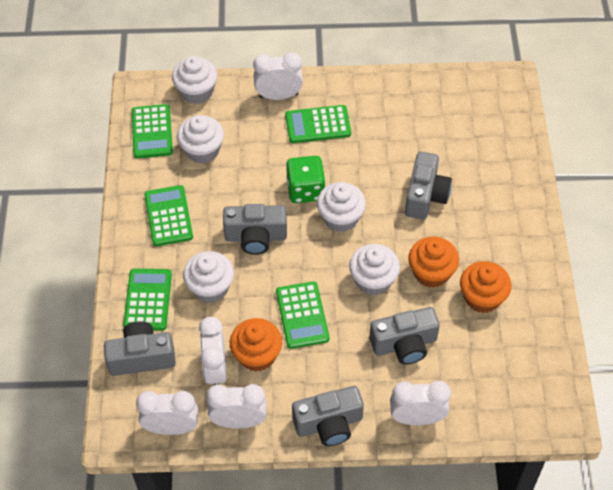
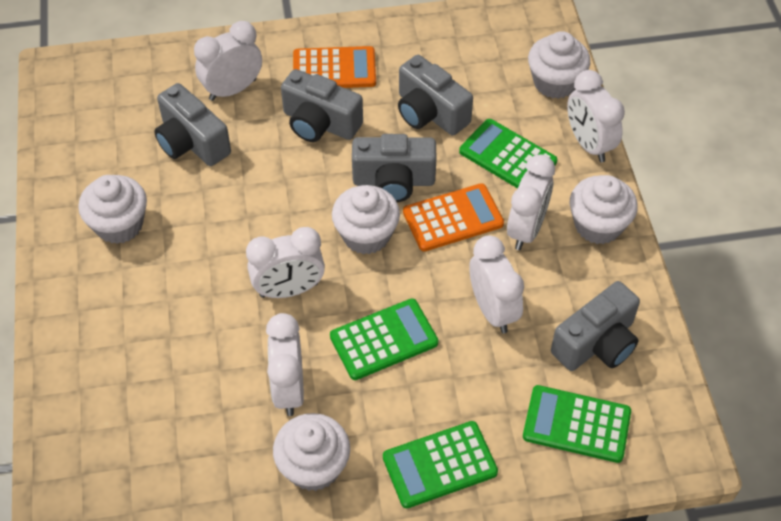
green calculator: [123,269,172,331] [132,104,173,158] [144,185,193,246] [276,281,329,349] [285,105,351,143] = 5 -> [330,298,438,380] [383,421,498,509] [459,119,557,189] [523,385,631,463] = 4
green dice: [286,156,325,203] = 1 -> none = 0
orange calculator: none = 0 -> [293,46,376,88] [403,183,504,252] = 2
orange cupcake: [230,318,282,372] [408,237,459,288] [460,261,512,313] = 3 -> none = 0
white clock: [136,391,198,435] [199,317,226,385] [206,384,267,428] [253,52,303,100] [390,381,451,425] = 5 -> [194,21,262,101] [246,227,325,298] [266,313,304,416] [469,235,524,333] [507,154,555,250] [567,70,625,162] = 6

